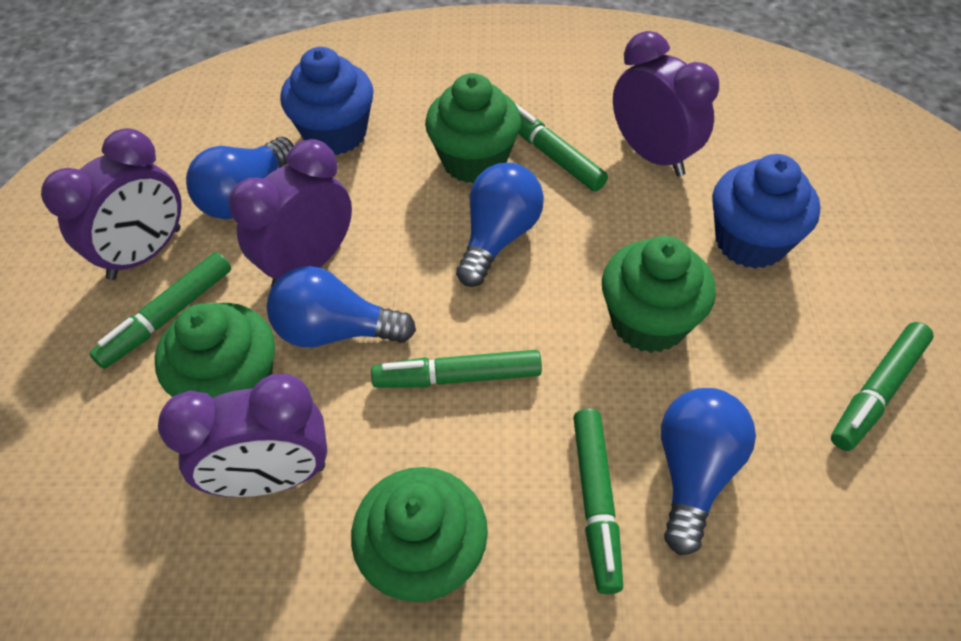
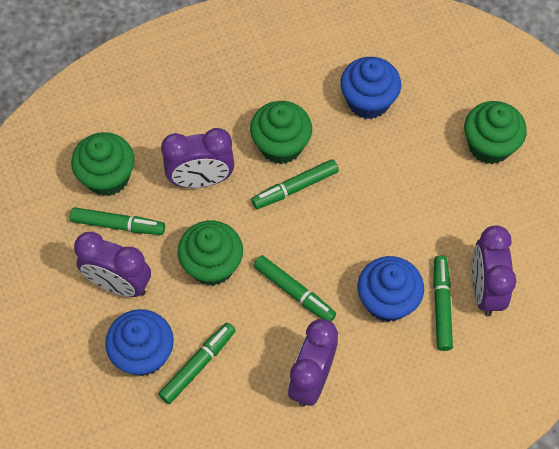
blue cupcake: [280,47,374,155] [712,154,820,269] = 2 -> [105,309,174,376] [340,57,401,119] [358,256,424,322] = 3
blue light bulb: [186,137,294,219] [267,266,416,348] [456,163,544,287] [661,388,756,555] = 4 -> none = 0

